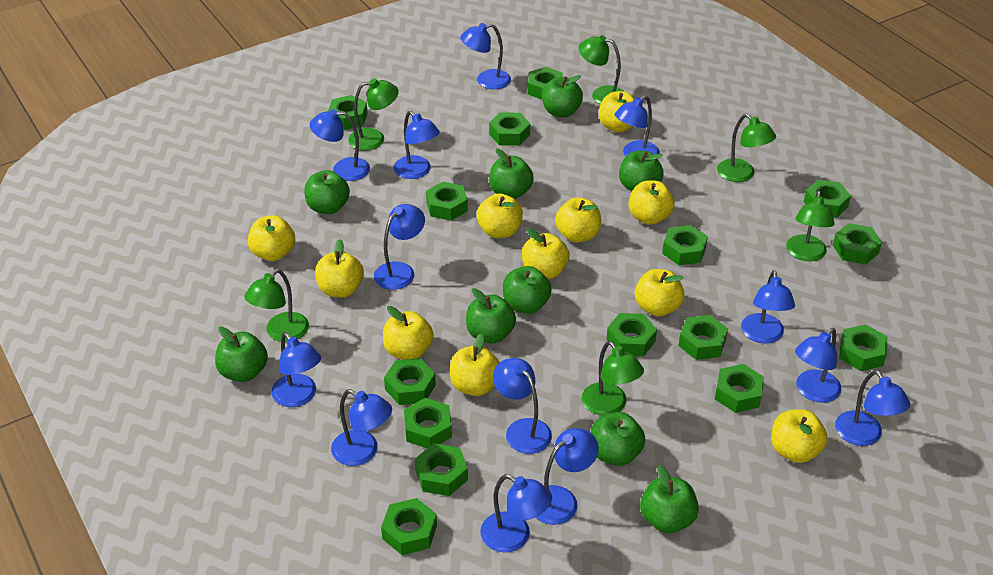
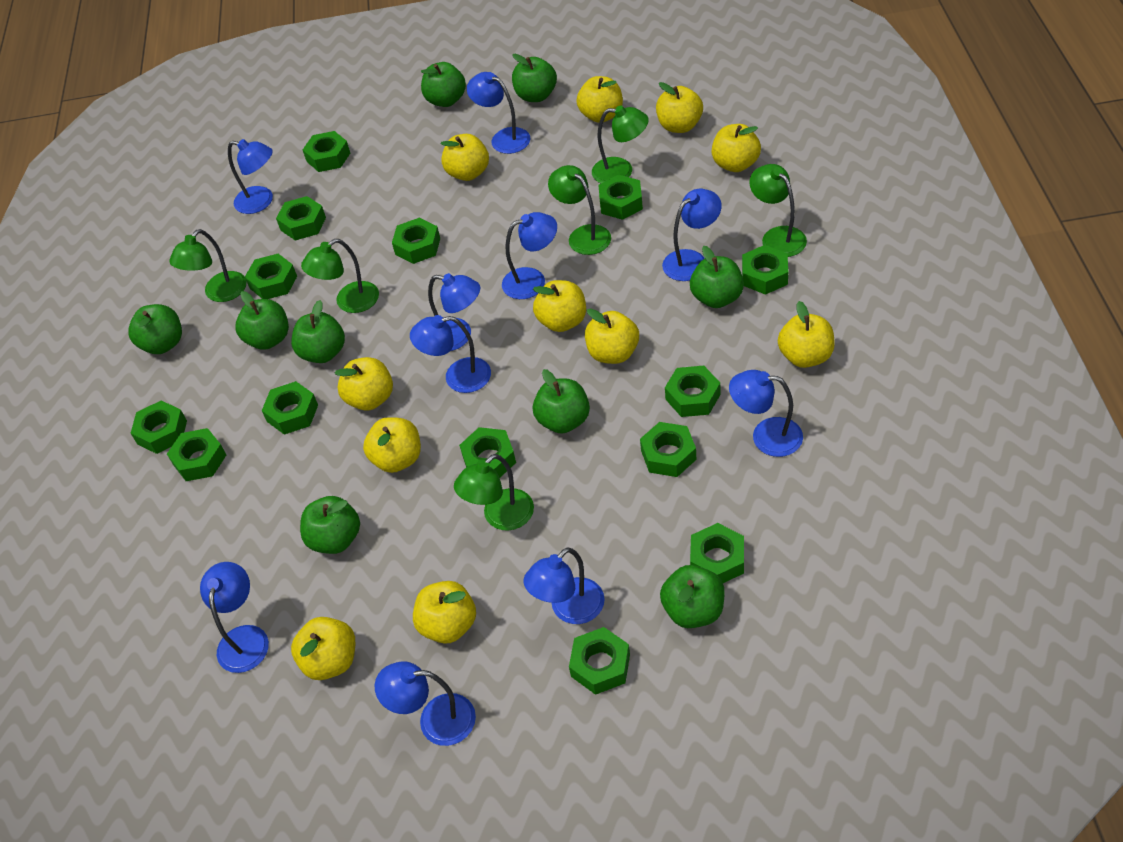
blue lamp: [271,332,321,407] [310,109,370,181] [331,389,392,466] [374,204,425,290] [394,111,440,179] [460,23,511,89] [480,474,552,552] [493,358,552,454] [535,428,599,525] [614,95,660,156] [741,270,795,344] [795,328,841,403] [835,370,910,446] = 13 -> [200,562,269,673] [228,139,273,214] [375,661,476,746] [410,315,491,393] [428,273,480,351] [467,72,530,154] [502,212,557,299] [524,548,605,624] [662,189,722,281] [729,370,803,457] = 10
green nut: [328,95,368,130] [381,498,437,555] [384,358,436,405] [404,398,452,448] [415,443,468,496] [426,182,468,221] [489,112,530,146] [528,67,563,100] [606,313,657,356] [662,225,708,265] [678,315,728,360] [715,364,764,413] [804,180,851,218] [833,223,882,265] [839,325,888,371] = 15 -> [131,401,187,454] [167,428,226,481] [245,254,297,299] [262,381,318,435] [276,196,326,240] [303,131,350,172] [392,218,440,264] [459,427,516,478] [569,627,630,695] [599,175,643,220] [640,422,696,477] [665,366,720,417] [690,523,744,583] [742,245,788,295] = 14

